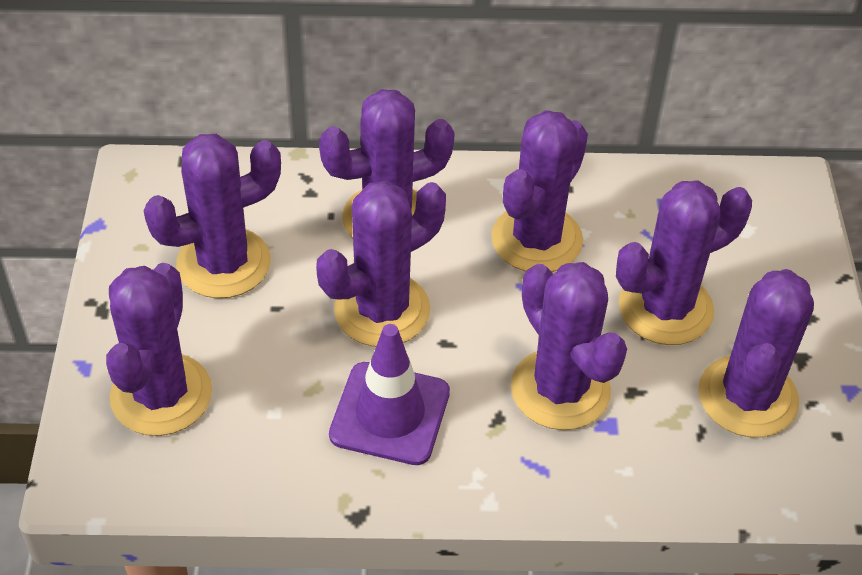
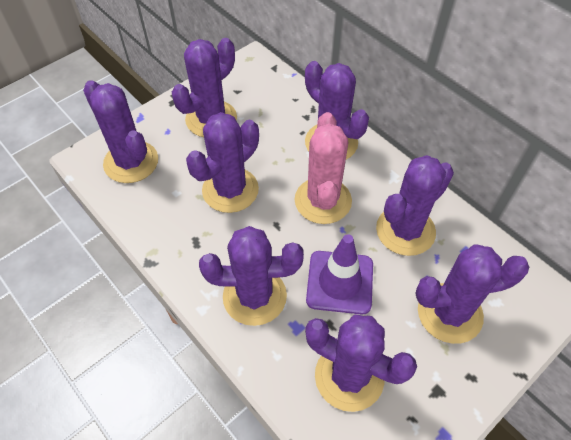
pink cactus: none = 0 -> [295,112,352,224] = 1

